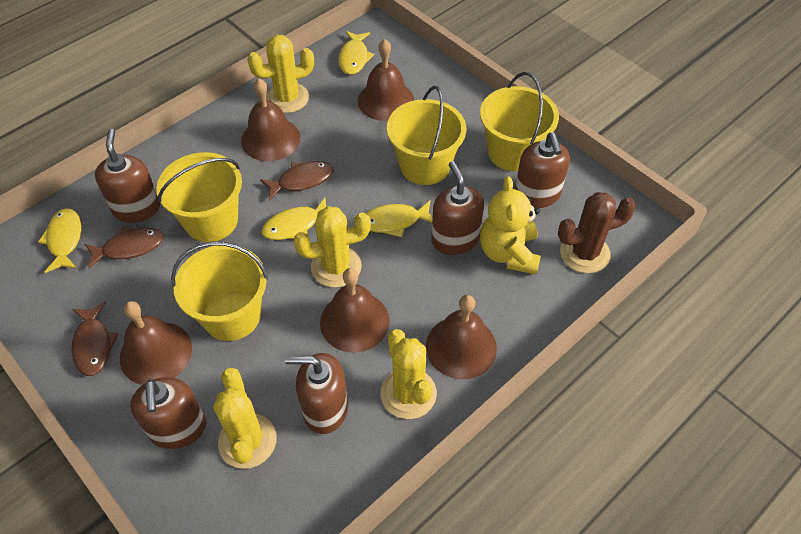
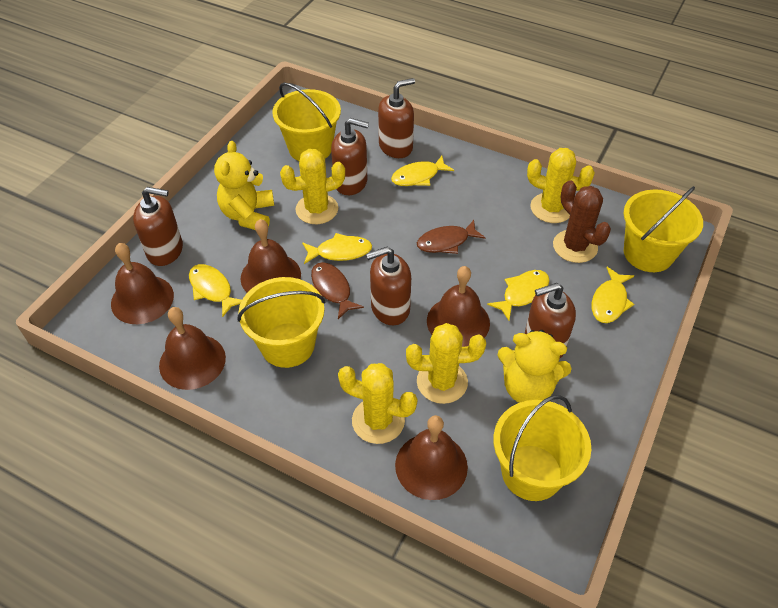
brown fish: [71,302,119,376] [85,227,164,269] [260,161,334,201] = 3 -> [311,262,364,319] [417,220,486,254] = 2
yellow fish: [38,208,81,273] [261,198,326,240] [338,31,374,75] [365,201,433,237] = 4 -> [189,264,242,317] [302,233,372,264] [391,156,454,186] [487,270,550,321] [592,267,634,323] = 5
yellow teddy bear: [480,177,541,275] = 1 -> [214,141,274,230] [498,330,572,403] = 2

